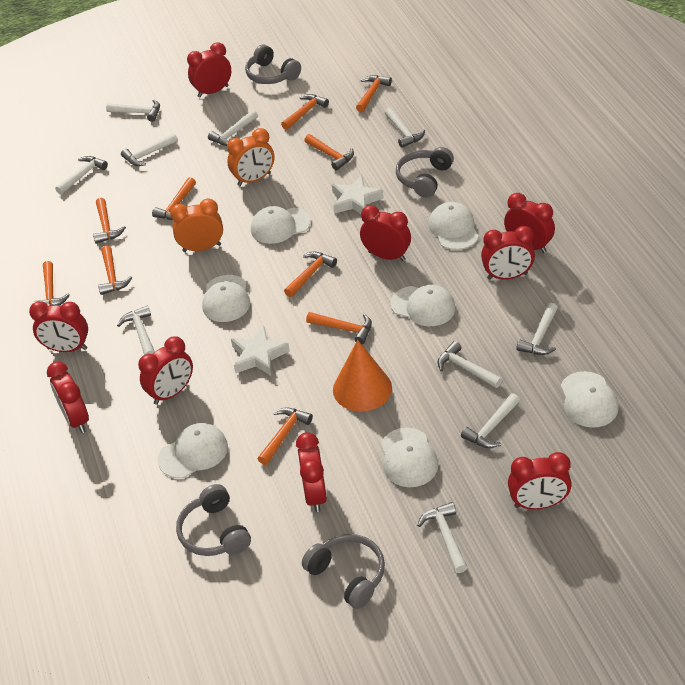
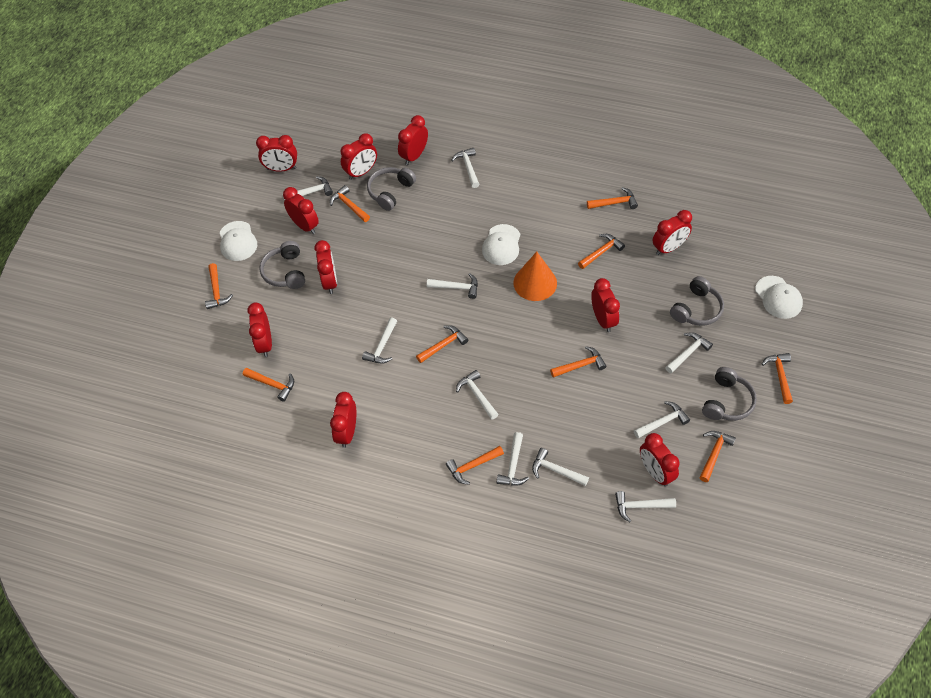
orange clock: [170,199,223,252] [227,128,274,186] = 2 -> none = 0
red clock: [29,301,88,352] [47,361,89,433] [138,336,193,405] [187,42,231,98] [296,432,327,512] [360,205,411,261] [481,226,535,280] [504,193,555,253] [508,452,572,509] = 9 -> [247,302,272,357] [256,135,297,172] [283,187,319,234] [314,240,337,294] [330,392,357,448] [341,133,377,180] [398,115,428,165] [591,278,620,332] [640,433,680,486] [653,210,692,255] = 10
white cap: [158,423,228,478] [202,275,250,322] [251,206,311,244] [381,428,438,487] [390,285,455,326] [428,202,479,250] [561,371,619,428] = 7 -> [220,221,257,261] [482,224,520,265] [755,276,803,319] = 3
white star: [231,326,290,376] [332,175,384,214] = 2 -> none = 0

